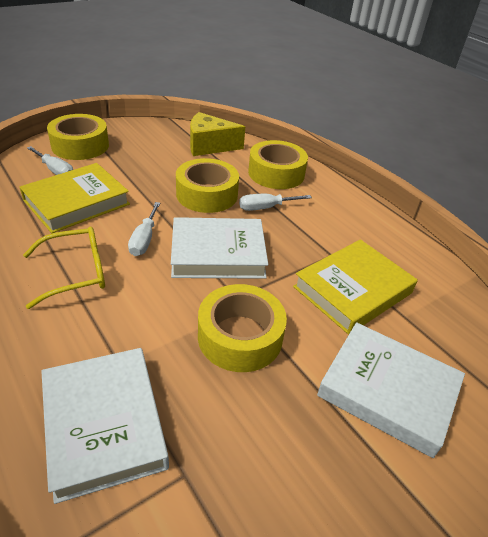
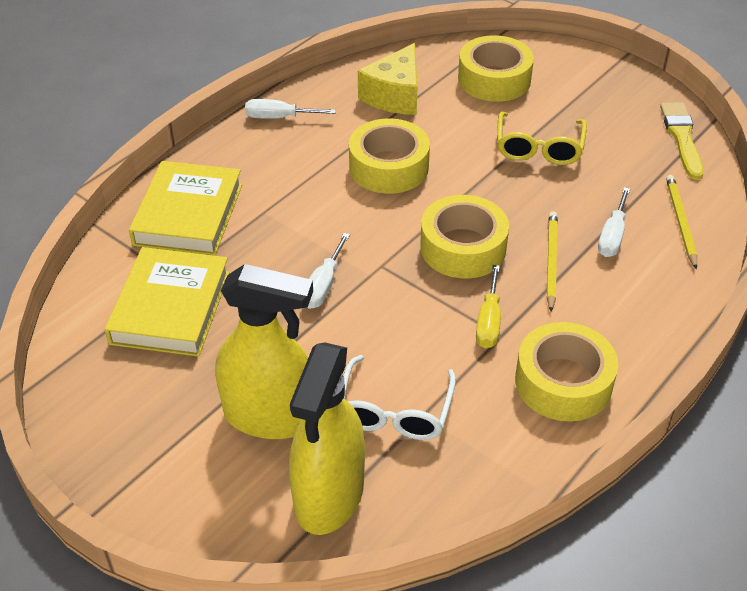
white book: [41,348,169,504] [171,217,268,279] [317,322,465,458] = 3 -> none = 0
white glasses: none = 0 -> [343,355,456,440] = 1
yellow brush: none = 0 -> [660,103,704,180] = 1
yellow pencil: none = 0 -> [547,211,558,312] [666,175,697,269] = 2
yellow screwdriver: none = 0 -> [476,265,501,348] = 1
yellow spray bottle: none = 0 -> [215,264,313,439] [289,342,365,535] = 2

